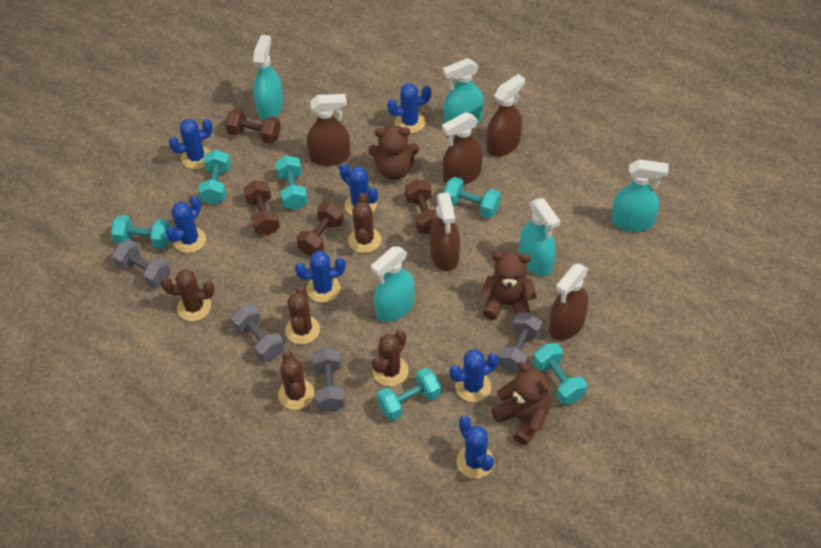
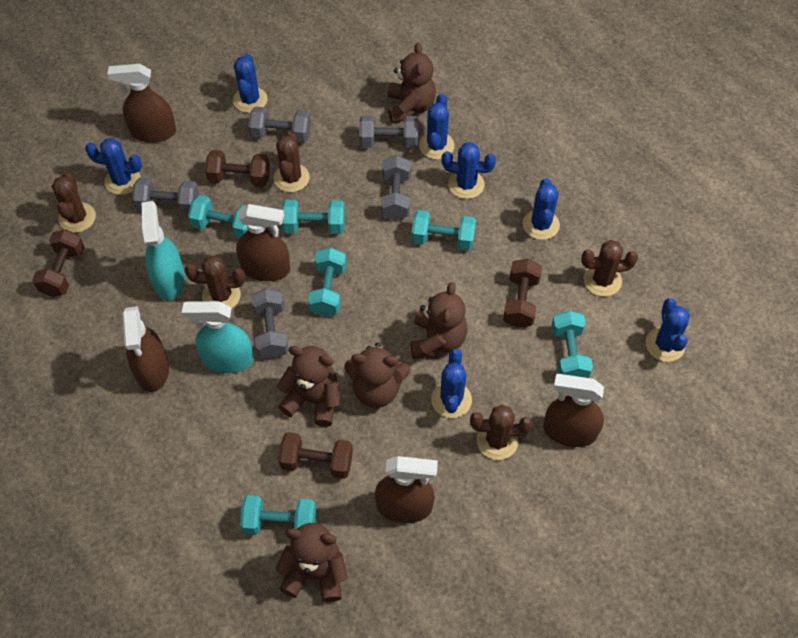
brown teddy bear: [368,125,419,180] [480,251,537,320] [491,362,550,445] = 3 -> [275,523,348,602] [277,346,340,427] [345,343,410,408] [388,42,436,124] [411,282,467,358] = 5
grey dumbbell: [112,240,171,288] [231,305,284,362] [312,347,345,412] [498,313,543,373] = 4 -> [132,177,199,214] [248,107,311,143] [251,288,289,359] [359,116,418,148] [381,155,411,221] = 5
turquoise spray bottle: [253,35,284,120] [371,246,414,322] [443,58,484,124] [519,198,560,276] [611,159,669,232] = 5 -> [142,201,185,300] [182,301,254,373] = 2

